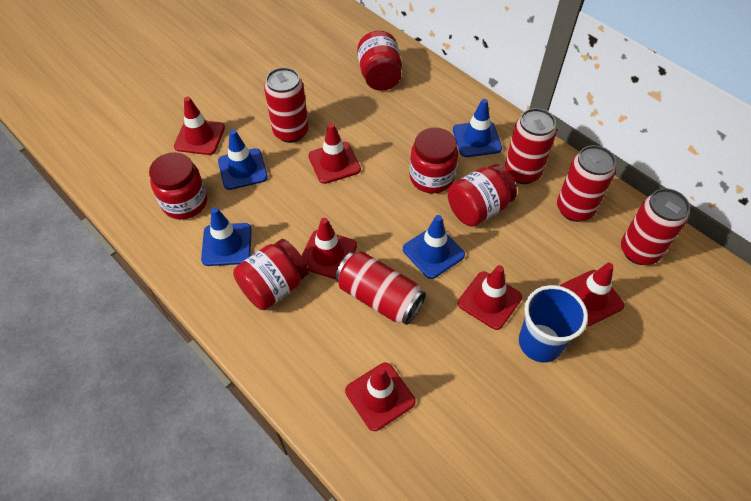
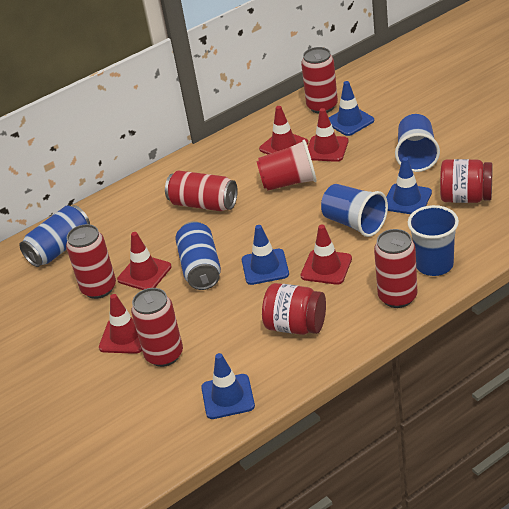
blue can: none = 0 -> [19,205,90,267] [175,221,221,290] = 2
blue cup: [519,285,588,363] = 1 -> [321,184,388,237] [395,114,440,172] [407,205,459,276] = 3
red cup: none = 0 -> [256,140,317,191] = 1
red jar: [149,152,207,220] [233,239,309,310] [357,31,402,91] [410,127,458,194] [448,164,517,227] = 5 -> [262,283,326,335] [440,159,492,203] = 2
red traffic cone: [174,97,225,155] [301,218,357,279] [308,123,361,184] [345,363,416,431] [458,265,522,330] [560,263,625,326] = 6 -> [99,294,142,354] [117,232,171,290] [259,106,309,154] [301,225,352,285] [308,108,349,162] = 5

